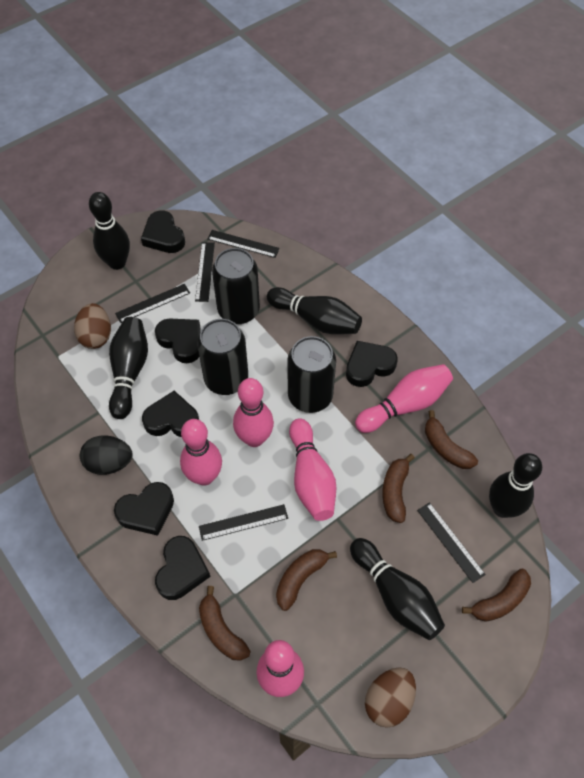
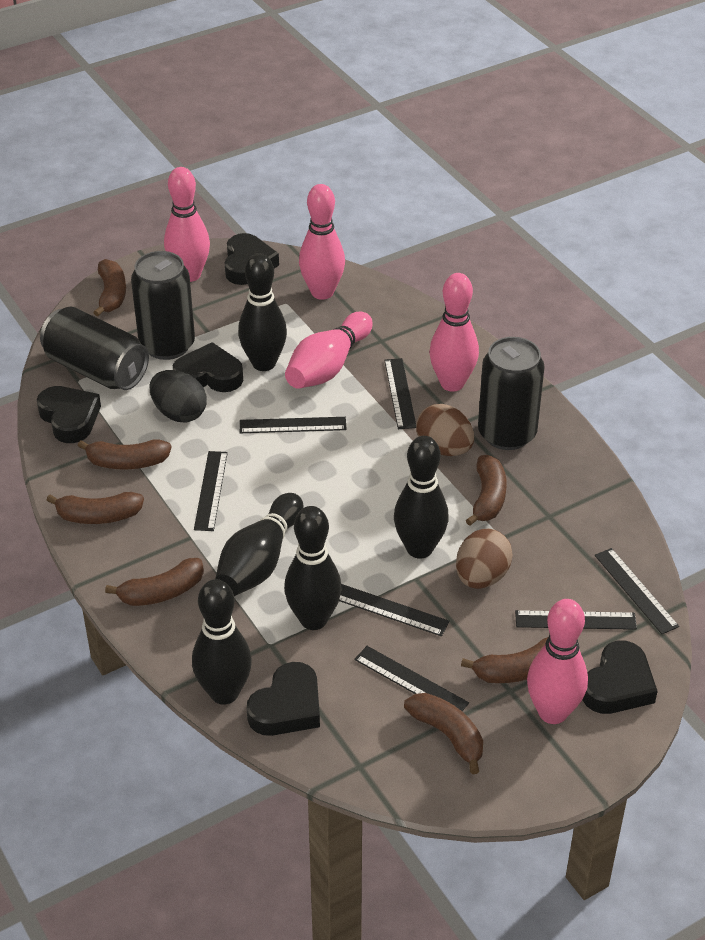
black heart: [114,482,174,536] [141,210,185,253] [142,391,199,437] [155,319,201,363] [155,536,210,600] [346,341,398,387] = 6 -> [37,386,101,443] [173,342,243,392] [224,233,279,285] [247,662,320,736] [582,640,658,714] = 5
black ruler: [115,284,190,323] [195,242,215,302] [199,504,288,541] [208,230,280,258] [417,502,485,583] = 5 -> [194,451,228,531] [240,417,347,433] [339,584,450,636] [354,646,469,711] [384,358,416,429] [515,610,637,630] [595,548,679,634] = 7
brown banana: [199,586,251,661] [276,549,337,611] [382,454,415,523] [425,410,478,469] [462,569,531,622] = 5 -> [46,492,144,524] [78,440,171,469] [93,259,126,317] [105,558,204,606] [404,693,483,774] [461,637,549,683] [466,455,507,526] = 7

